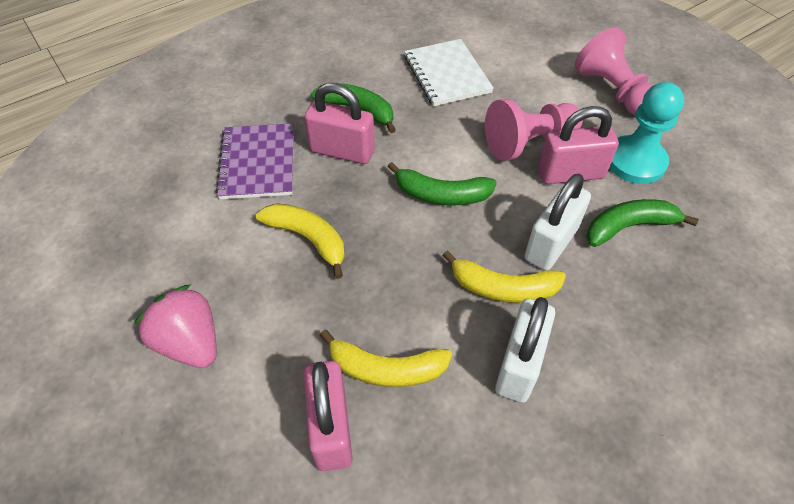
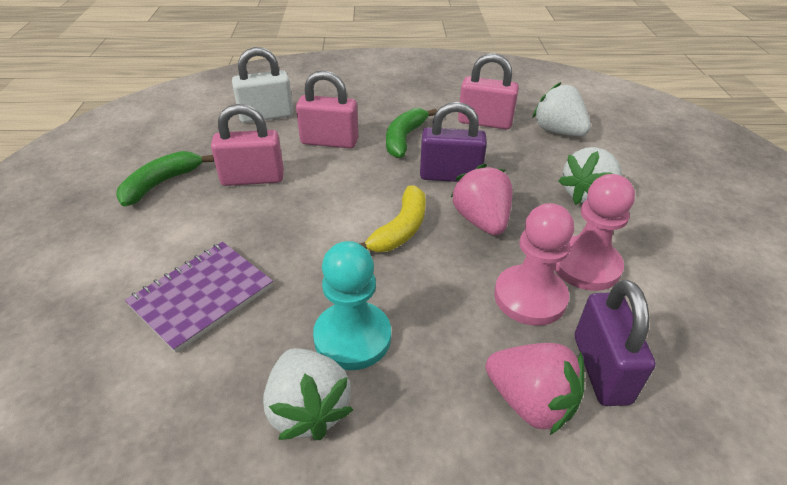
green banana: [311,83,396,133] [388,162,497,205] [586,199,699,247] = 3 -> [116,151,214,207] [386,108,437,158] = 2
pink strawberry: [134,284,217,368] = 1 -> [451,164,512,235] [485,343,584,435] = 2
purple padlock: none = 0 -> [420,102,487,182] [575,280,656,406] = 2
white notebook: [404,39,494,106] = 1 -> none = 0
white padlock: [495,297,555,403] [524,173,591,270] = 2 -> [232,47,293,123] = 1
white strawberry: none = 0 -> [263,348,353,440] [532,82,591,136] [558,147,622,205] = 3
yellow banana: [256,203,345,279] [320,330,452,387] [443,250,566,303] = 3 -> [359,185,426,252] = 1

